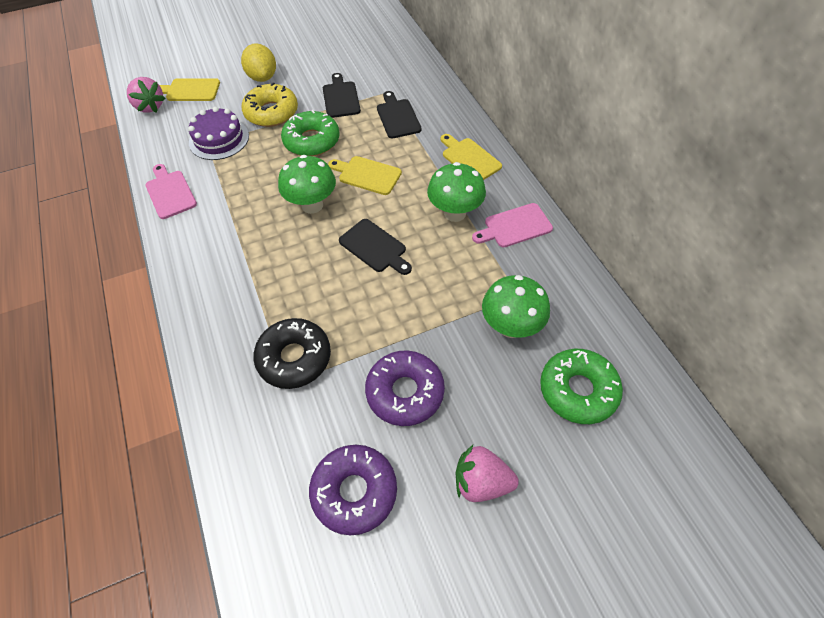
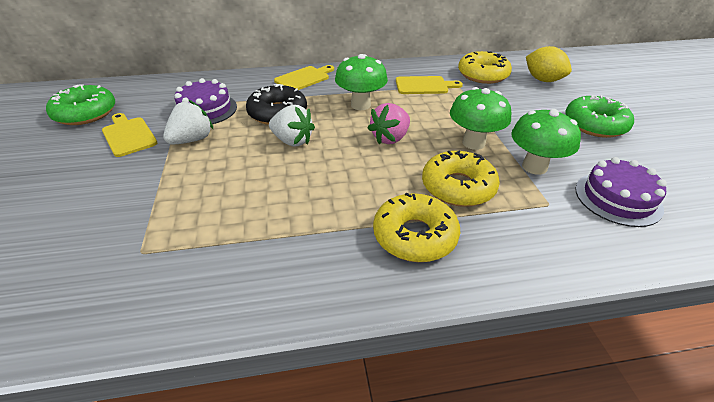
black cutting board: [323,73,361,118] [339,219,412,275] [377,91,421,138] = 3 -> none = 0
pink cutting board: [145,164,197,219] [472,203,553,247] = 2 -> none = 0
pink strawberry: [127,77,166,113] [456,445,519,502] = 2 -> [368,103,410,144] = 1
purple cake: [188,107,249,160] = 1 -> [174,78,237,124] [575,157,667,227] = 2
purple donut: [309,445,397,535] [365,350,445,426] = 2 -> none = 0
white strawberry: none = 0 -> [163,100,214,145] [269,105,315,146] = 2
yellow donut: [241,82,298,127] = 1 -> [373,193,460,262] [422,151,500,207] [458,51,512,84] = 3

